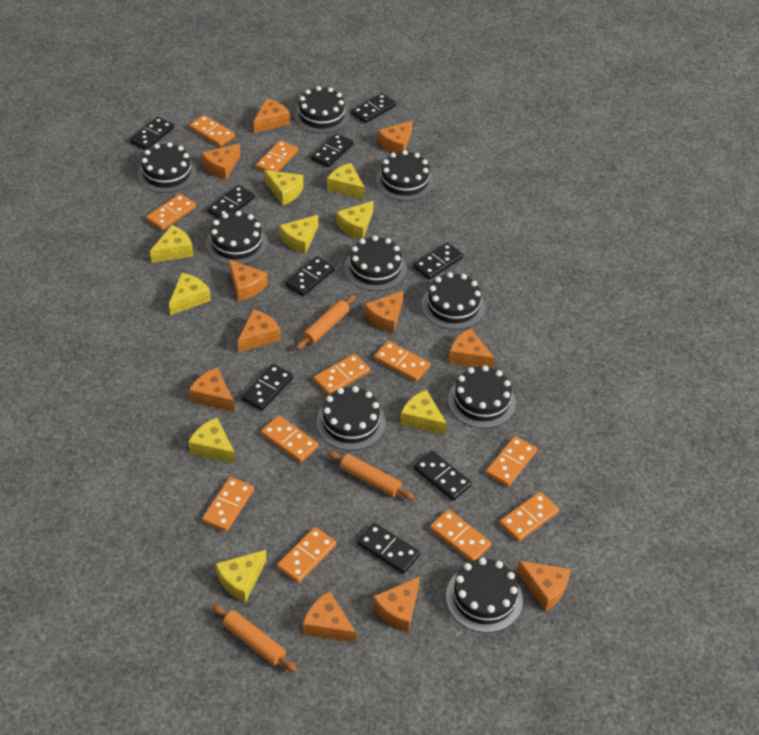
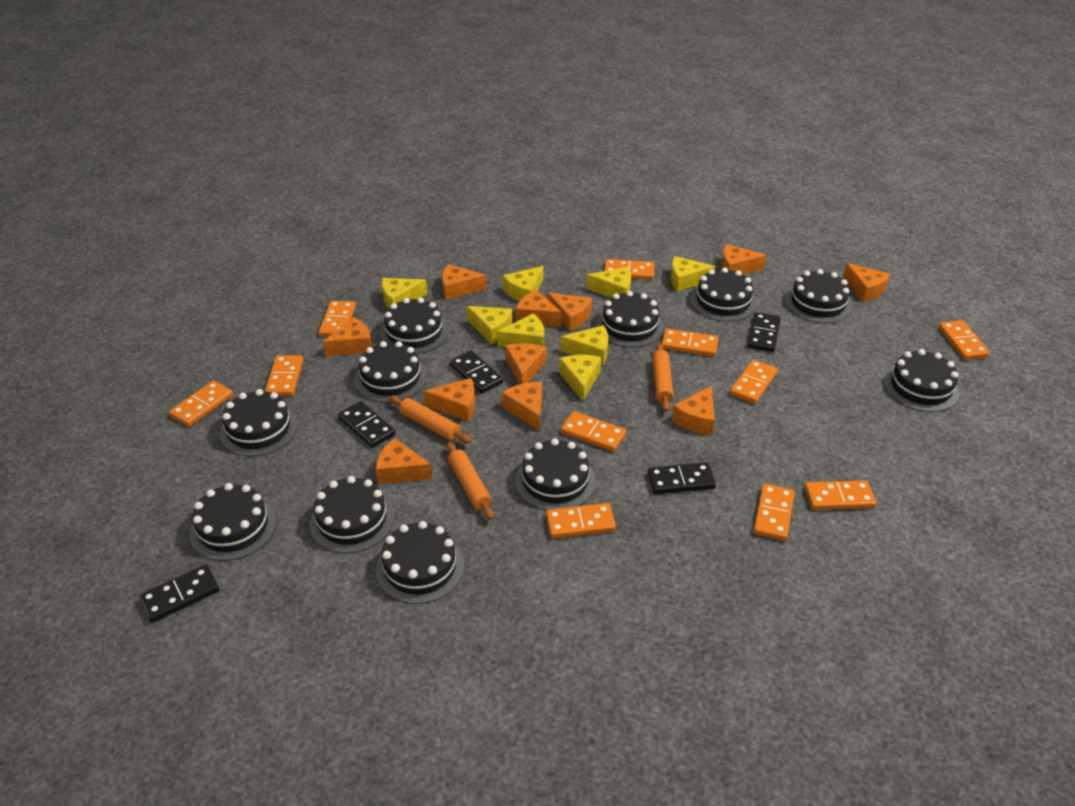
black cake: [138,142,197,193] [206,211,268,265] [294,86,350,134] [316,386,386,450] [344,236,407,291] [376,150,434,201] [422,272,485,330] [446,558,523,633] [448,365,516,428] = 9 -> [190,483,276,561] [220,389,298,457] [310,476,394,553] [355,341,427,403] [376,521,464,604] [380,298,448,354] [515,438,596,511] [596,291,664,348] [691,267,757,322] [785,269,852,323] [884,349,959,412] = 11
black domino: [129,117,175,150] [207,185,255,218] [241,364,293,411] [285,256,335,296] [311,133,354,168] [351,93,396,123] [357,523,420,574] [413,242,463,280] [413,450,472,501] = 9 -> [139,565,220,623] [338,401,396,448] [450,351,503,393] [647,462,716,494] [747,312,781,352] = 5
yellow cheese: [150,225,193,263] [169,273,211,315] [188,418,236,464] [215,550,267,603] [264,170,303,205] [279,215,318,254] [327,163,365,200] [336,201,373,239] [400,390,447,435] = 9 -> [382,278,427,309] [467,306,513,344] [497,313,544,347] [503,266,543,301] [559,355,601,401] [560,325,608,365] [587,267,631,298] [670,256,716,291] = 8

